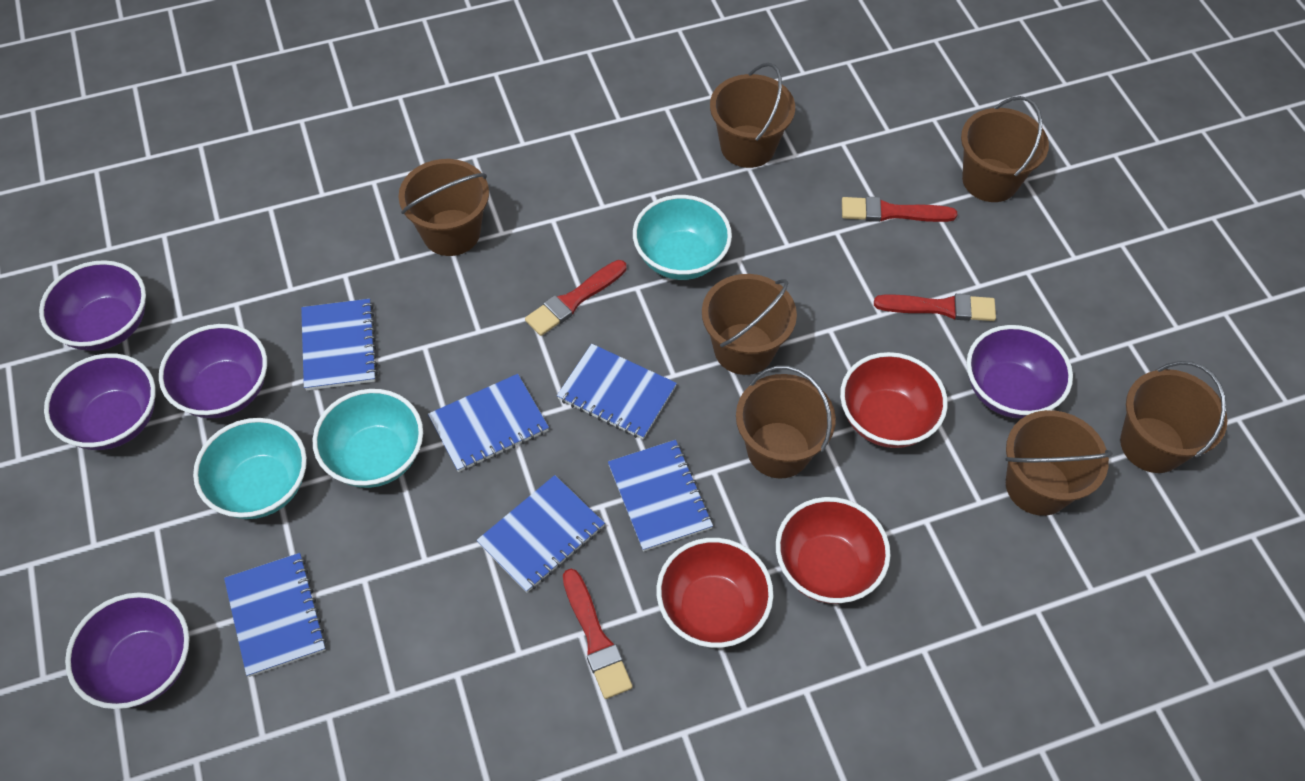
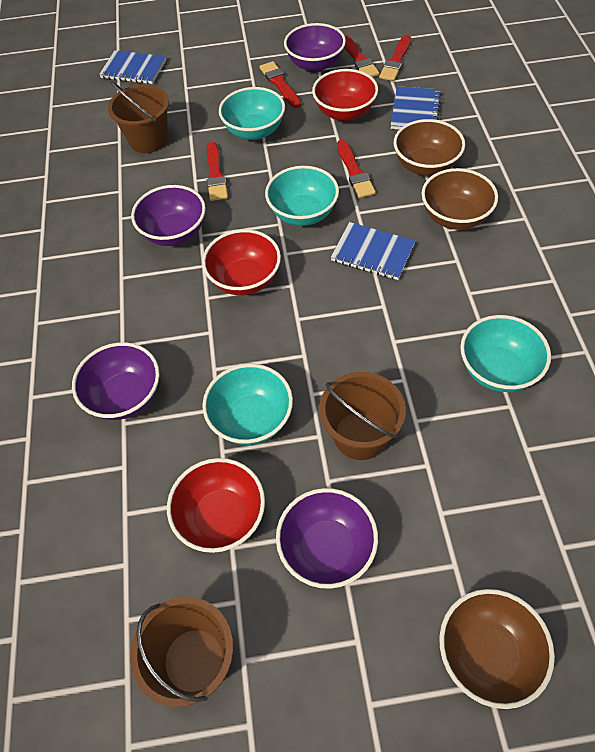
blue notebook: [224,553,327,677] [301,299,378,391] [428,374,549,472] [477,475,605,593] [557,344,677,439] [608,440,713,552] = 6 -> [99,50,166,84] [331,222,415,280] [391,86,441,129] = 3
brown bowl: none = 0 -> [394,119,465,176] [422,168,498,230] [439,589,555,709] = 3
brown bucket: [398,159,489,256] [702,274,797,375] [710,63,795,168] [736,365,836,478] [961,96,1049,202] [1005,410,1113,516] [1120,361,1227,473] = 7 -> [108,81,169,153] [130,597,233,707] [319,372,406,460] = 3
purple bowl: [39,260,146,351] [44,353,156,450] [65,592,190,709] [159,324,267,418] [967,325,1073,418] = 5 -> [72,342,160,420] [131,185,206,246] [276,488,378,589] [284,23,346,72] = 4
red brush: [525,260,626,336] [563,569,633,699] [842,197,957,222] [874,294,996,321] = 4 -> [207,142,228,201] [260,61,301,108] [337,140,376,198] [344,35,379,77] [379,35,411,81] = 5
turquoise bowl: [193,418,307,519] [313,389,423,488] [633,195,732,280] = 3 -> [202,364,293,445] [219,87,285,140] [265,166,339,226] [460,315,551,392] = 4

